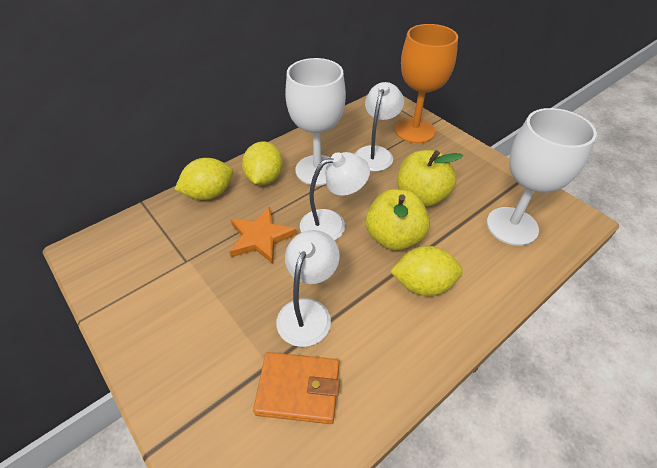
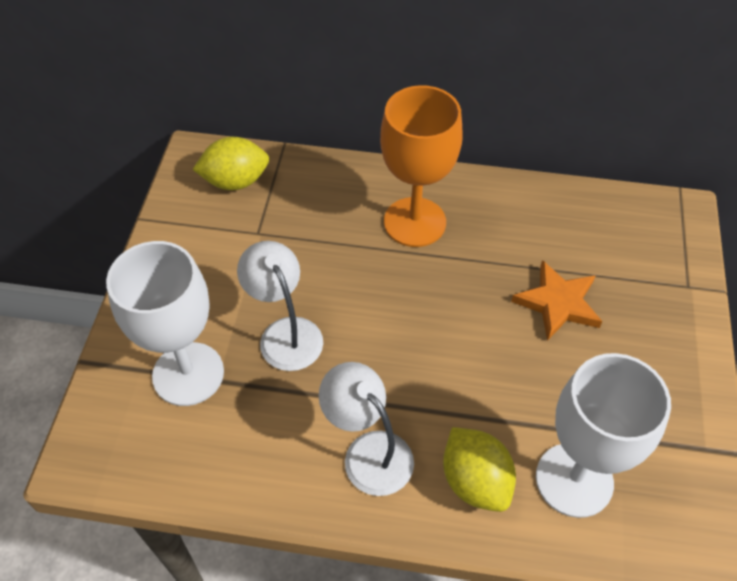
orange wallet: [253,352,340,424] = 1 -> none = 0
white lamp: [277,230,340,347] [300,152,370,240] [355,82,404,171] = 3 -> [237,241,323,371] [319,362,414,496] = 2
yellow apple: [366,189,430,251] [397,150,463,207] = 2 -> none = 0
yellow lemon: [174,158,233,200] [242,142,283,185] [390,246,463,296] = 3 -> [192,137,269,190] [443,427,516,512] = 2

